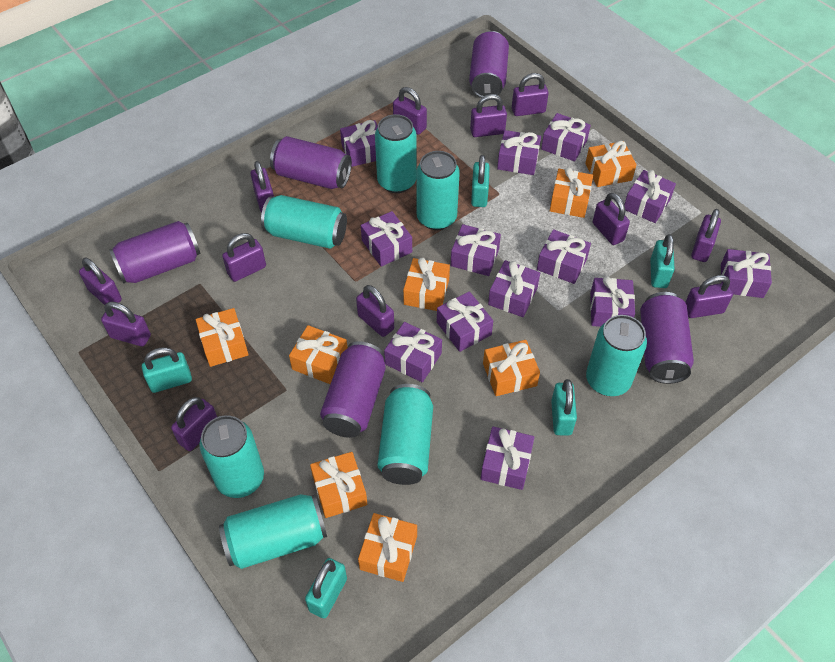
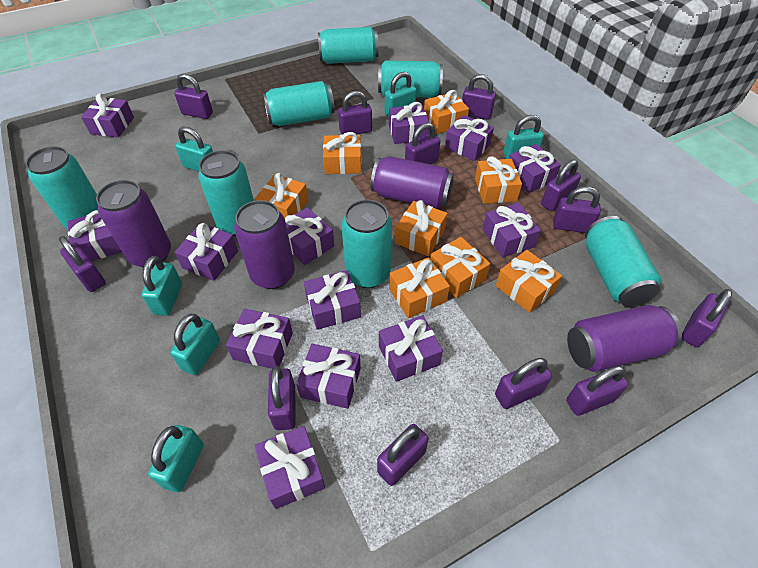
purple can: [109,221,200,284] [270,136,352,189] [320,341,386,438] [469,31,509,98] [640,292,694,384] = 5 -> [96,180,171,267] [234,200,295,289] [371,156,454,209] [567,305,682,372] = 4
turquoise padlock: [142,347,192,393] [305,558,347,618] [471,155,490,207] [551,379,577,436] [650,234,675,288] = 5 -> [141,256,182,316] [148,425,204,492] [170,314,220,375] [175,127,213,171] [385,72,417,117] [503,115,544,159] = 6

